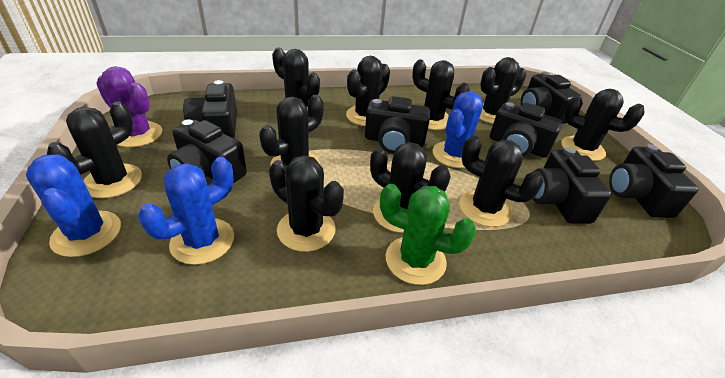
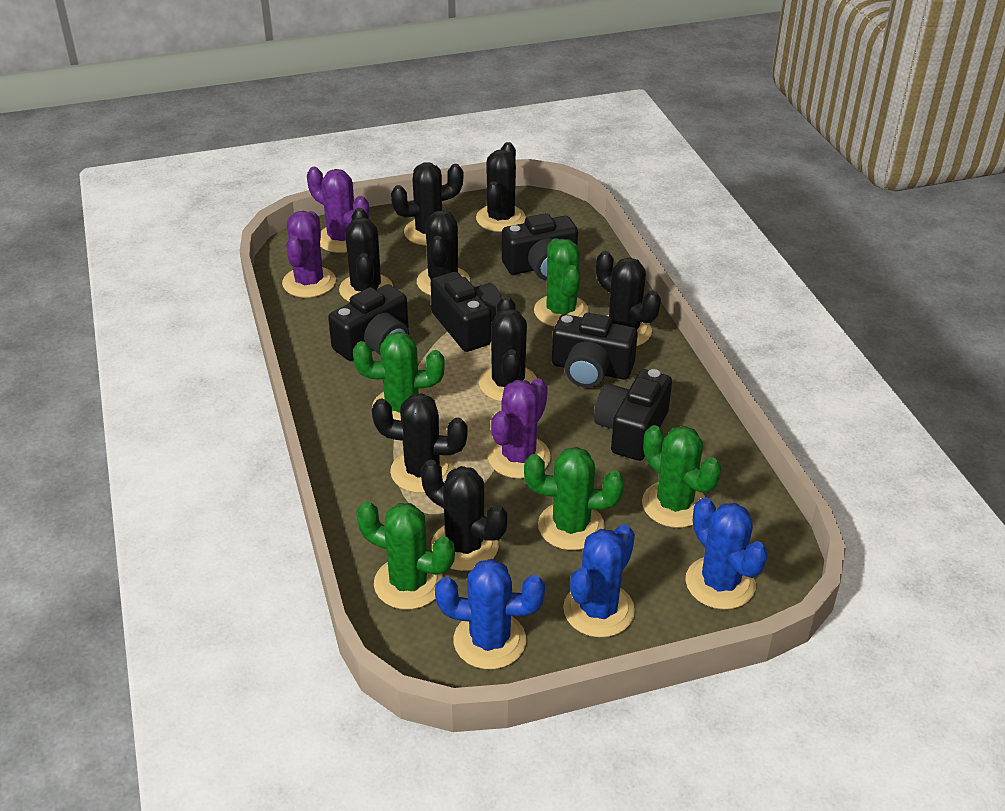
black cactus: [47,101,142,198] [260,95,323,167] [269,155,344,252] [272,48,320,109] [346,56,390,126] [370,142,451,233] [412,59,470,130] [459,136,544,227] [479,57,526,124] [561,89,644,161] = 10 -> [339,208,393,302] [372,393,468,493] [391,162,463,246] [417,210,470,295] [421,460,507,571] [476,142,526,232] [479,296,537,402] [596,251,661,346] = 8
black camera: [167,119,247,183] [183,80,237,139] [365,96,430,153] [490,102,563,158] [521,72,582,124] [532,147,612,224] [609,144,698,218] = 7 -> [328,284,409,361] [431,272,502,352] [502,213,578,280] [552,313,638,388] [594,369,672,461] = 5
green cactus: [380,184,476,285] = 1 -> [353,332,445,421] [356,501,455,610] [524,447,624,550] [534,238,589,327] [642,425,722,528] = 5
purple cactus: [96,66,162,147] = 1 -> [282,211,336,298] [307,167,369,253] [488,378,551,479] = 3

